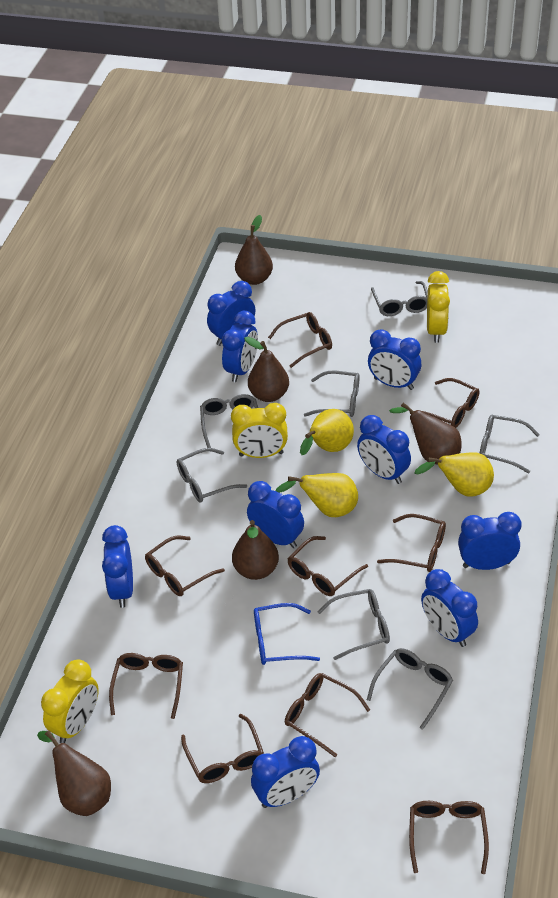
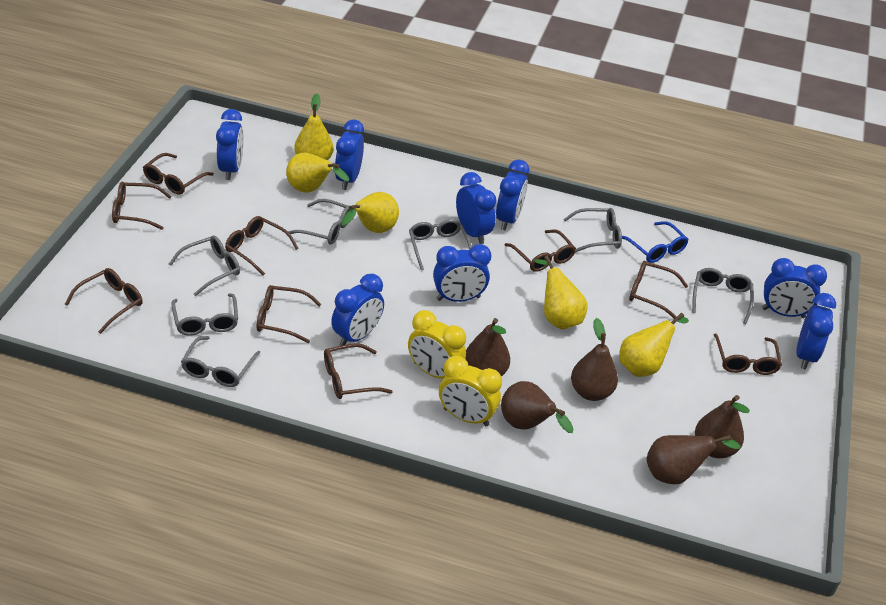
blue clock: [102,525,133,608] [207,281,255,346] [222,311,258,382] [247,481,304,548] [251,736,320,808] [357,415,411,484] [368,329,421,390] [421,569,478,647] [458,512,522,570] = 9 -> [216,109,244,180] [331,274,384,346] [335,120,364,190] [433,244,491,302] [456,172,497,244] [496,160,529,230] [762,258,827,318] [796,293,836,370] = 8
yellow clock: [41,659,99,743] [231,403,288,458] [427,271,450,343] = 3 -> [408,310,466,379] [439,356,502,426] = 2
yellow pear: [276,473,358,517] [300,409,354,455] [415,452,494,497] = 3 -> [286,153,349,193] [294,94,333,160] [342,192,399,233] [534,255,588,330] [619,313,689,377] = 5

